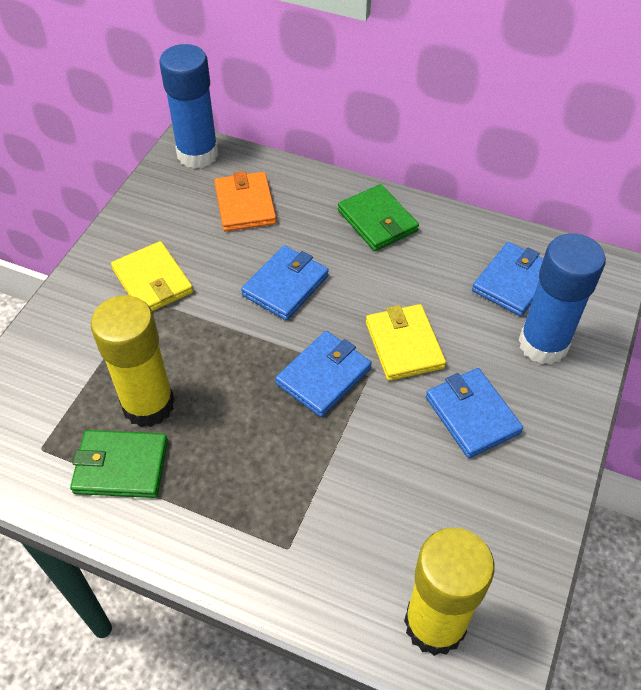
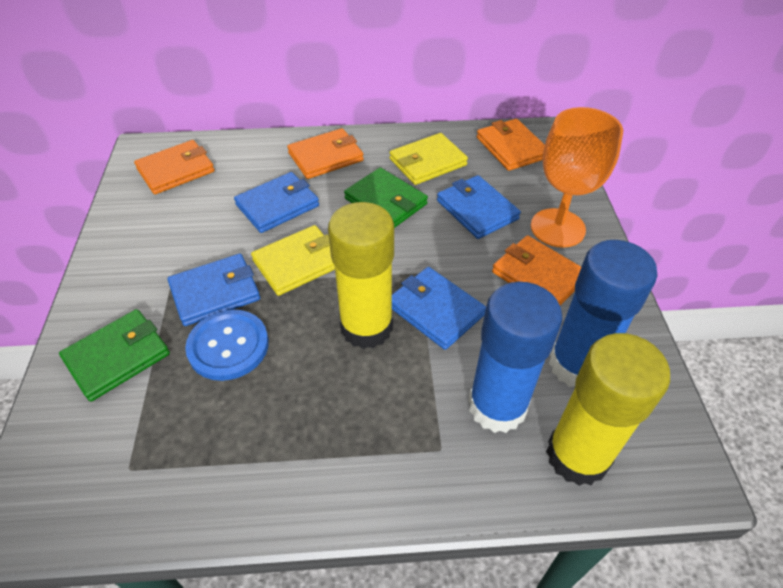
blue button: none = 0 -> [185,310,269,381] = 1
orange goblet: none = 0 -> [531,107,623,248] = 1
orange wallet: [214,171,276,231] = 1 -> [134,140,215,194] [287,128,364,179] [477,119,545,171] [492,235,581,305] = 4

